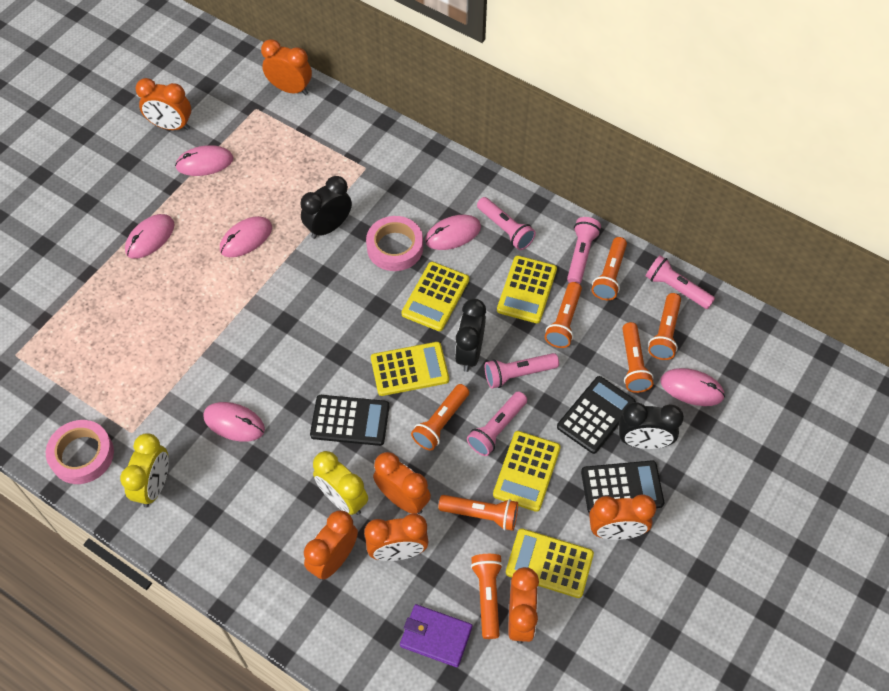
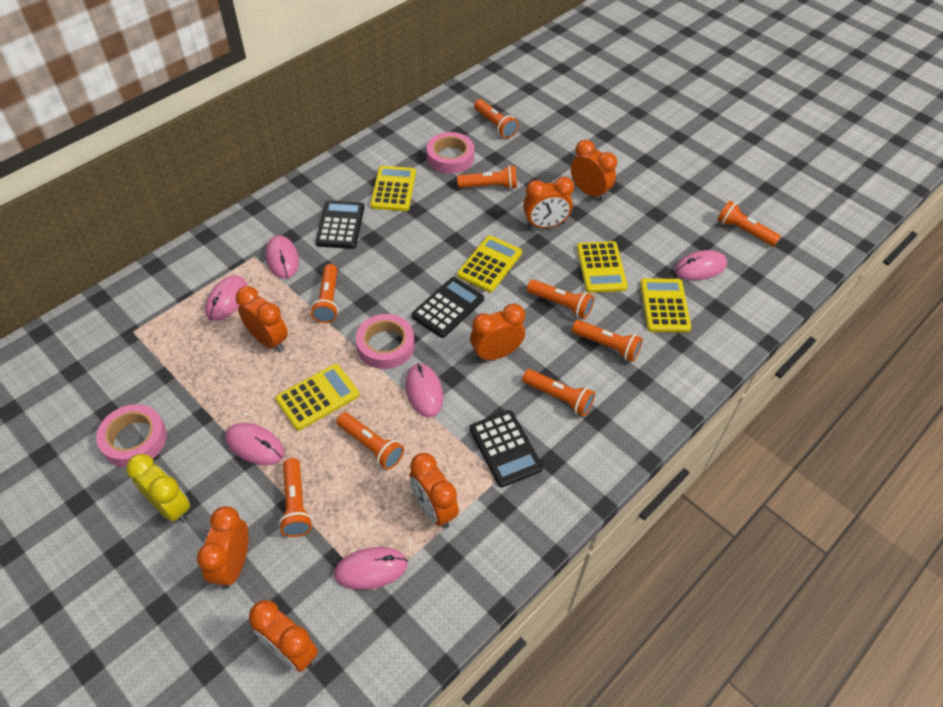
black clock: [300,176,352,239] [455,299,486,372] [619,402,684,449] = 3 -> none = 0
orange flashlight: [411,384,469,450] [438,495,518,531] [471,554,503,639] [545,282,582,348] [592,237,627,300] [622,322,653,393] [648,293,681,360] = 7 -> [279,458,312,537] [311,264,338,323] [336,412,404,470] [457,165,517,189] [474,99,518,138] [522,369,595,416] [527,279,594,319] [572,320,643,362] [717,201,781,246] = 9
pink flashlight: [467,391,527,456] [477,197,536,250] [485,353,559,388] [567,217,601,284] [646,255,715,309] = 5 -> none = 0
pink tape: [46,420,114,484] [366,216,423,271] = 2 -> [96,404,167,467] [356,314,414,369] [426,132,474,174] = 3
purple wallet: [400,604,472,667] = 1 -> none = 0
yellow clock: [120,433,169,507] [313,451,368,515] = 2 -> [126,454,190,523] = 1

